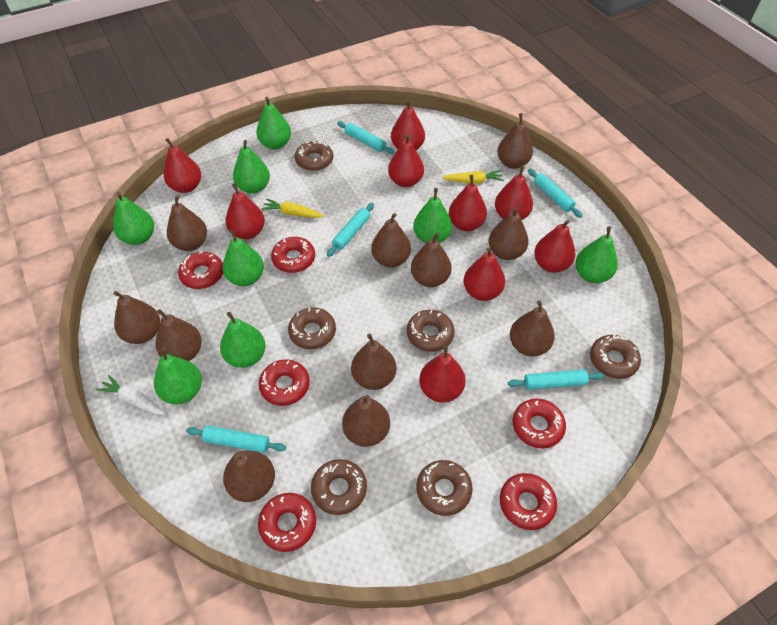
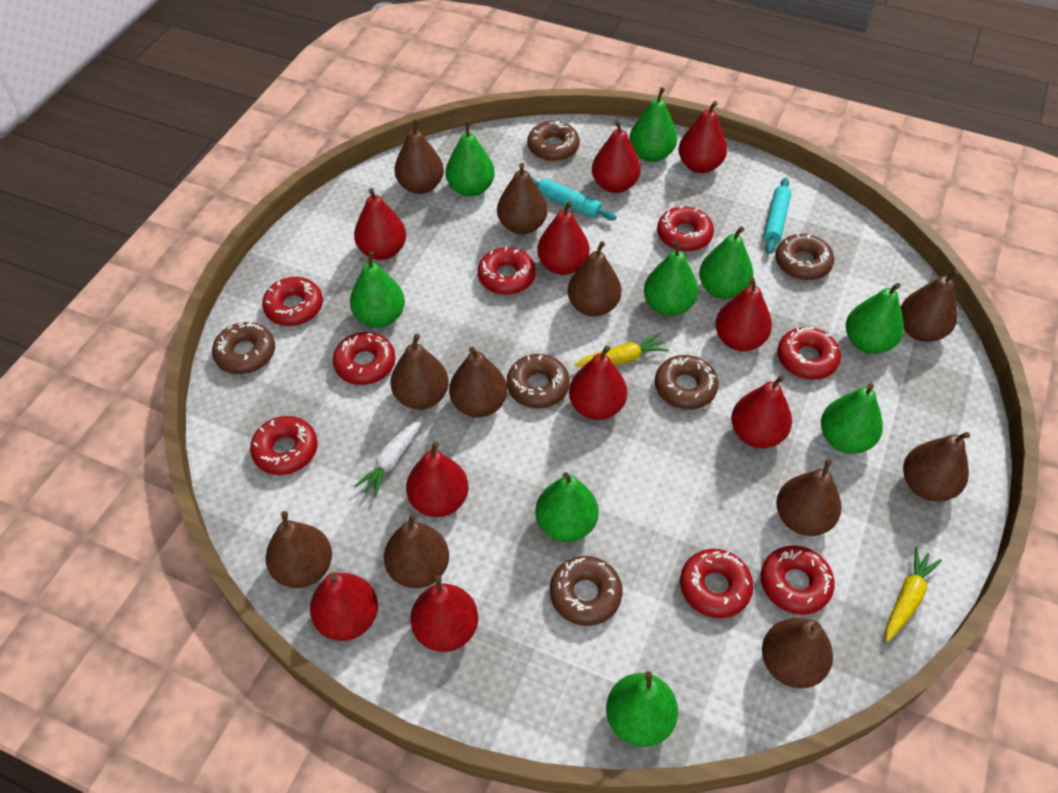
green pear: [113,192,154,245] [154,347,202,404] [220,312,266,368] [222,230,264,286] [233,140,270,194] [256,97,291,149] [413,188,452,243] [576,226,618,283] = 8 -> [350,251,405,328] [446,121,495,197] [535,472,599,542] [606,671,678,747] [629,87,677,162] [644,241,698,316] [699,226,753,299] [821,383,883,454] [846,283,904,354] = 9
red donut: [178,251,223,289] [258,493,316,552] [259,359,310,406] [271,237,315,273] [500,473,557,530] [513,399,566,449] = 6 -> [250,416,318,475] [262,277,323,326] [333,332,396,385] [478,247,536,295] [657,205,714,251] [680,549,754,618] [761,545,835,615] [777,327,841,380] = 8
red pear: [164,138,201,193] [225,183,265,239] [388,134,424,187] [391,100,425,150] [419,345,466,403] [449,175,487,231] [464,247,505,301] [495,166,533,220] [534,220,575,272] = 9 -> [310,572,378,641] [354,188,406,260] [406,442,468,517] [410,575,478,652] [537,201,589,275] [569,345,627,420] [592,120,641,193] [678,101,727,173] [715,278,772,351] [731,375,792,448] = 10
turquoise rolling pin: [186,425,286,453] [327,203,374,257] [337,121,394,154] [508,369,604,390] [528,169,582,218] = 5 -> [531,177,617,221] [764,178,791,254] = 2

